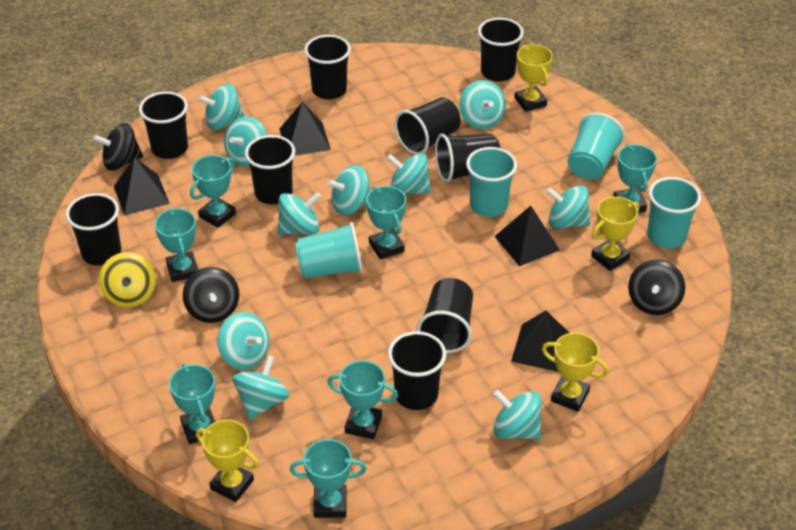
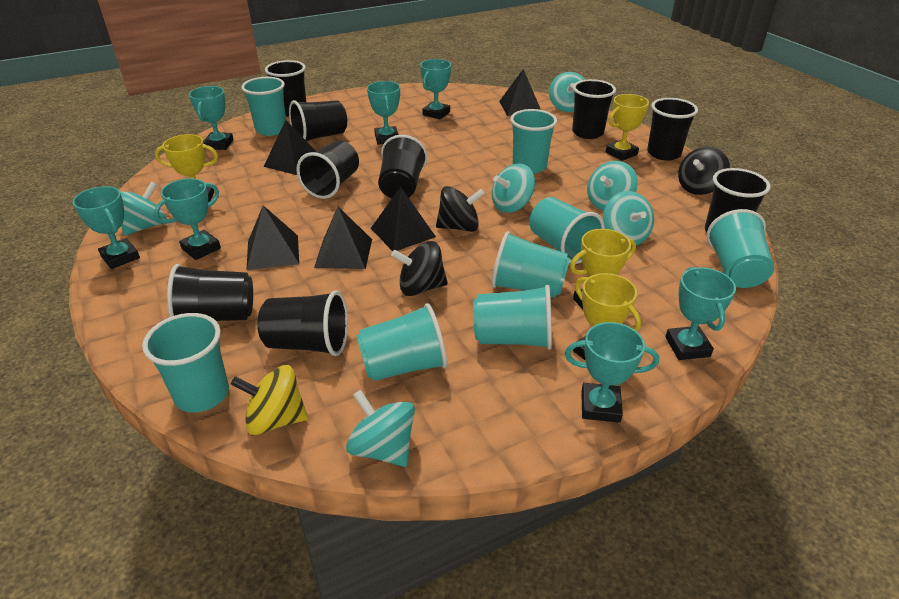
black pyramid: [114,157,170,215] [280,102,331,156] [494,206,560,266] [511,311,569,372] = 4 -> [247,205,299,270] [264,120,316,175] [314,206,372,269] [371,186,436,251] [499,69,541,116] = 5
turquoise cup: [295,222,363,278] [466,147,517,217] [567,113,625,180] [647,177,701,248] = 4 -> [142,313,229,412] [241,77,286,136] [356,303,447,381] [473,285,552,350] [491,231,570,298] [510,109,557,174] [529,197,605,264] [707,209,774,288] = 8
turquoise spinning top: [198,84,244,130] [217,312,269,370] [224,116,267,167] [232,355,289,420] [278,192,321,235] [327,165,371,215] [387,154,431,194] [459,80,506,129] [493,390,542,440] [546,185,590,229] = 10 -> [120,181,166,236] [346,390,415,467] [492,163,535,213] [549,72,586,112] [587,161,638,210] [603,191,654,245] = 6

